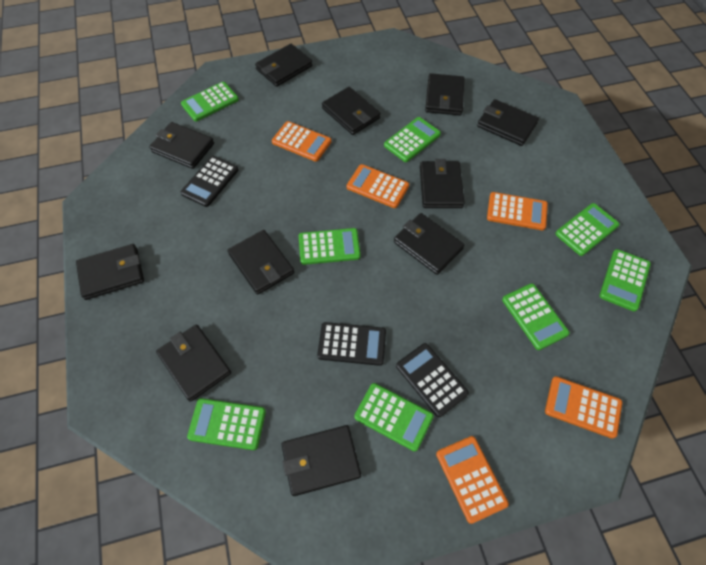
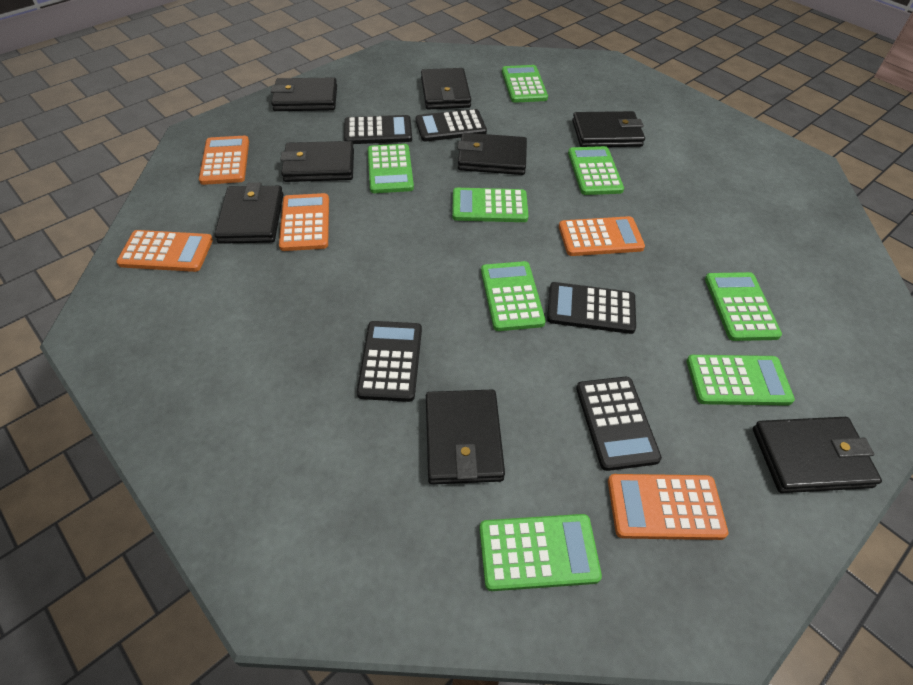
black calculator: [180,156,239,207] [317,322,386,366] [396,343,469,417] = 3 -> [344,115,412,144] [357,321,422,402] [416,109,487,142] [547,282,636,334] [576,377,662,471] = 5
black wallet: [76,244,144,300] [149,122,214,169] [156,325,231,402] [228,230,294,295] [255,44,312,87] [281,425,361,496] [322,87,380,135] [394,213,464,275] [420,159,465,208] [425,73,465,116] [477,99,539,146] = 11 -> [215,182,283,244] [271,77,337,111] [280,141,354,182] [421,68,471,109] [426,390,505,485] [458,133,527,175] [572,111,645,147] [753,417,882,493] = 8

